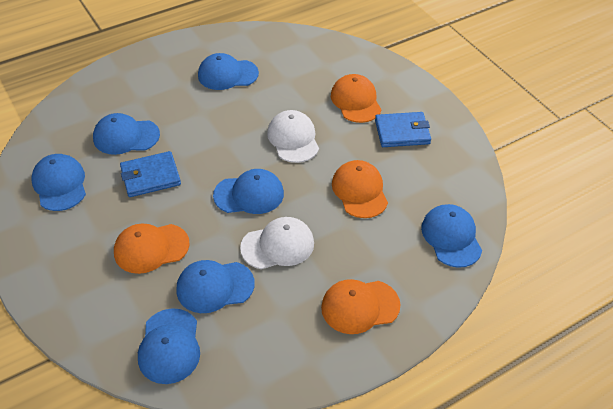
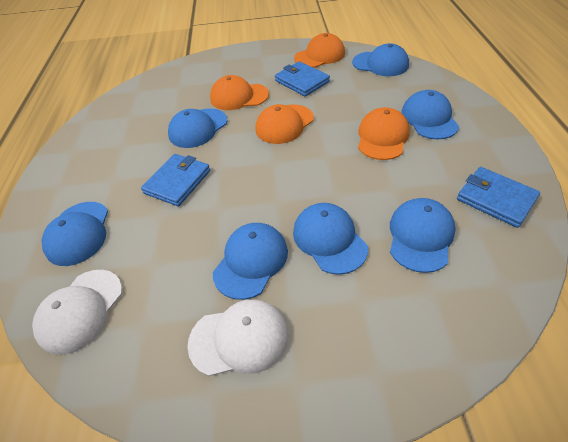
blue wallet: [120,151,181,197] [375,112,431,147] = 2 -> [141,154,210,206] [275,61,330,96] [457,167,540,228] = 3

